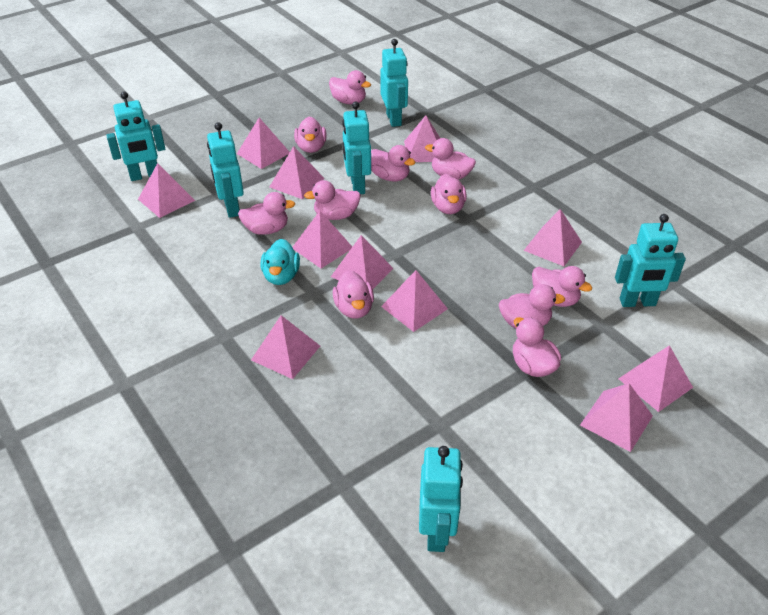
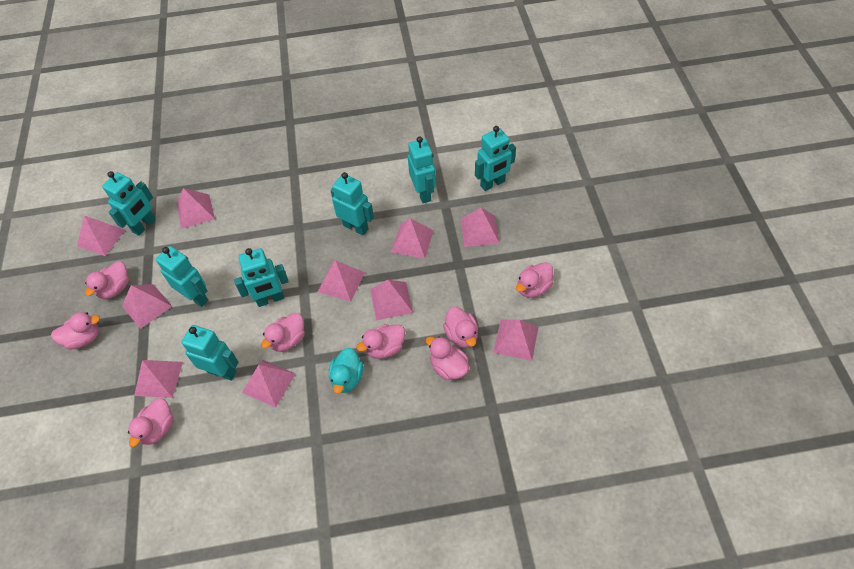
pink duck: [238,192,295,235] [294,116,327,153] [304,180,361,220] [329,70,371,104] [333,270,374,319] [371,145,416,181] [425,138,476,180] [431,174,467,214] [499,284,565,329] [513,317,561,377] [532,266,592,307] = 11 -> [51,312,100,350] [85,261,129,299] [128,398,174,447] [261,313,305,352] [357,324,405,359] [426,336,469,380] [443,307,478,348] [516,262,553,298] = 8
pink pyramid: [138,163,195,218] [237,118,290,169] [251,315,320,379] [269,146,325,199] [292,211,352,268] [331,235,394,289] [381,270,448,332] [404,115,440,162] [524,209,582,266] [580,383,653,452] [618,345,693,412] = 11 -> [77,216,125,256] [122,284,172,329] [134,360,183,398] [177,188,215,229] [242,360,296,408] [318,260,365,302] [370,280,413,320] [391,218,434,259] [461,208,500,247] [493,319,539,361] = 10
turquoise robot: [106,92,165,181] [207,122,244,218] [342,101,371,194] [381,39,408,127] [419,446,463,552] [615,214,686,307] = 6 -> [102,171,156,236] [156,246,208,307] [181,325,239,381] [234,248,289,307] [330,172,374,236] [408,136,436,203] [475,126,516,191] = 7

